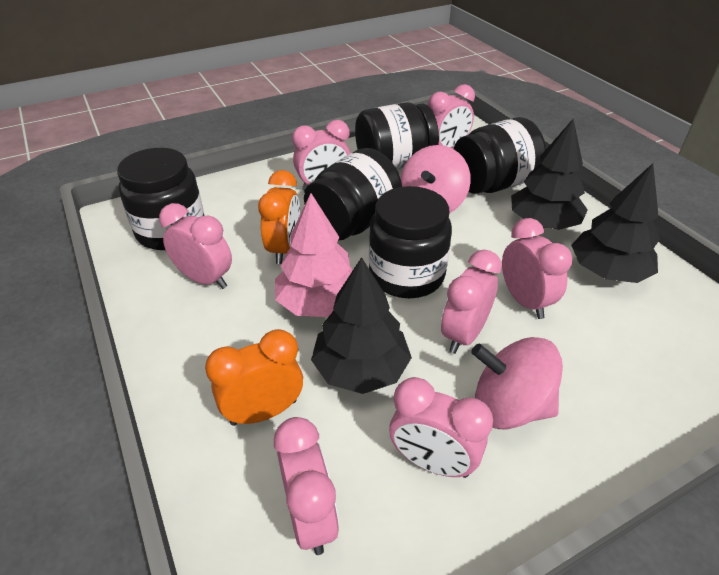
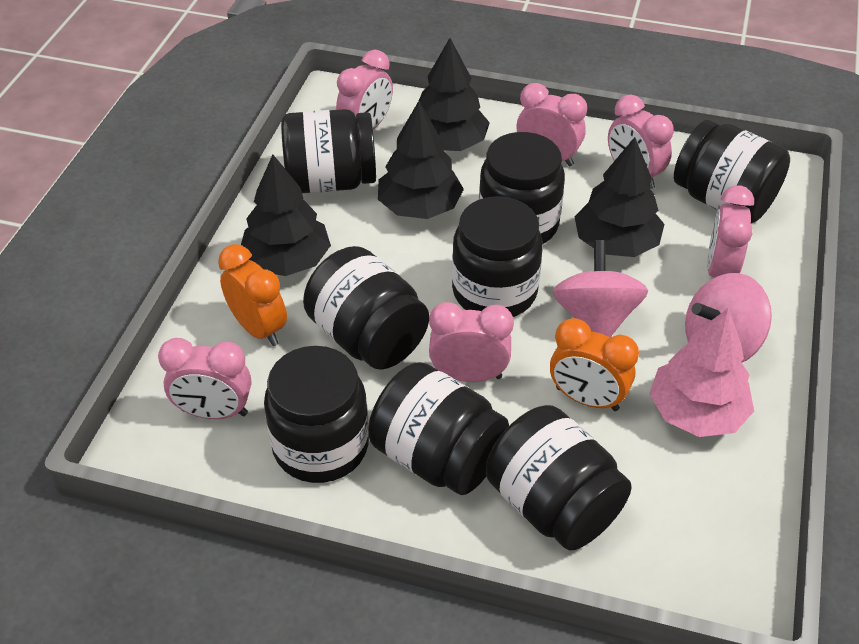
black jar: [117,148,204,250] [304,148,402,240] [355,102,439,169] [369,186,452,298] [454,117,546,194] = 5 -> [264,346,369,483] [281,109,376,193] [303,246,429,370] [368,362,509,495] [452,196,543,317] [479,132,565,244] [486,405,632,550] [674,120,790,223] = 8
black tree: [311,257,412,394] [511,119,588,230] [571,163,660,283] = 3 -> [241,155,331,276] [378,101,464,219] [419,38,490,151] [574,137,664,257] = 4
pink clock: [159,203,232,289] [274,417,339,555] [292,120,351,191] [389,377,493,478] [428,84,475,148] [441,250,502,354] [502,218,572,319] = 7 -> [158,338,252,419] [336,50,393,129] [429,302,514,382] [517,83,587,167] [608,95,674,189] [707,185,754,278] = 6

